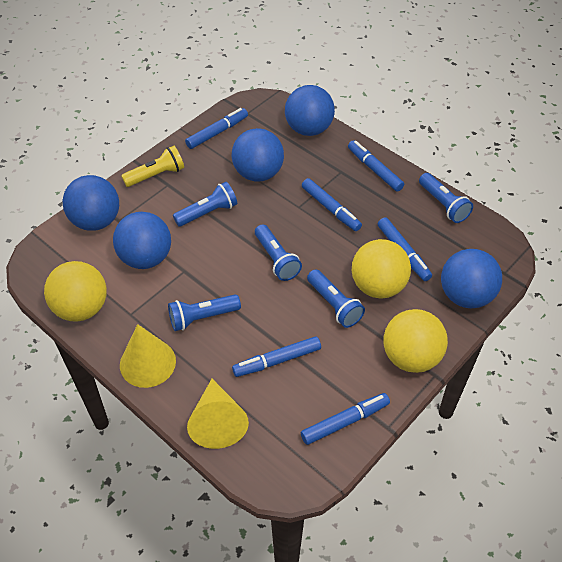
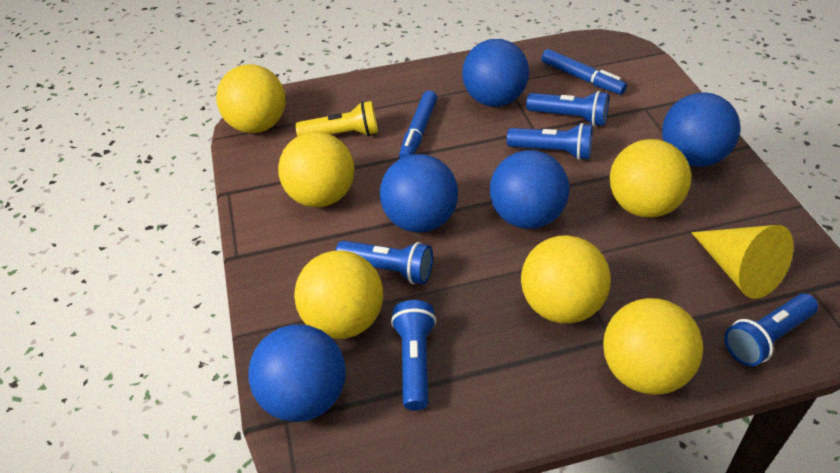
blue marker: [185,108,248,149] [232,336,321,377] [301,393,390,445] [302,178,362,231] [348,140,404,192] [378,217,432,281] = 6 -> [399,91,437,159] [541,49,627,95] = 2
yellow ball: [44,261,107,322] [352,239,411,299] [383,309,448,373] = 3 -> [216,64,286,133] [278,132,354,207] [294,250,383,339] [521,235,611,324] [603,298,703,395] [610,139,691,218] = 6
yellow cone: [120,324,176,388] [187,379,249,449] = 2 -> [691,225,794,299] = 1

